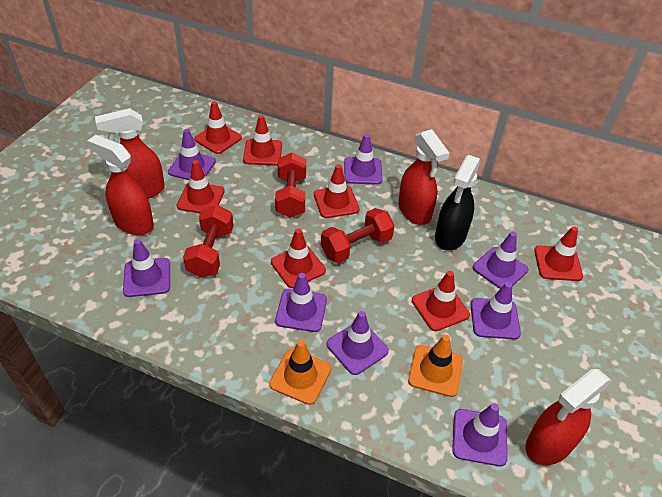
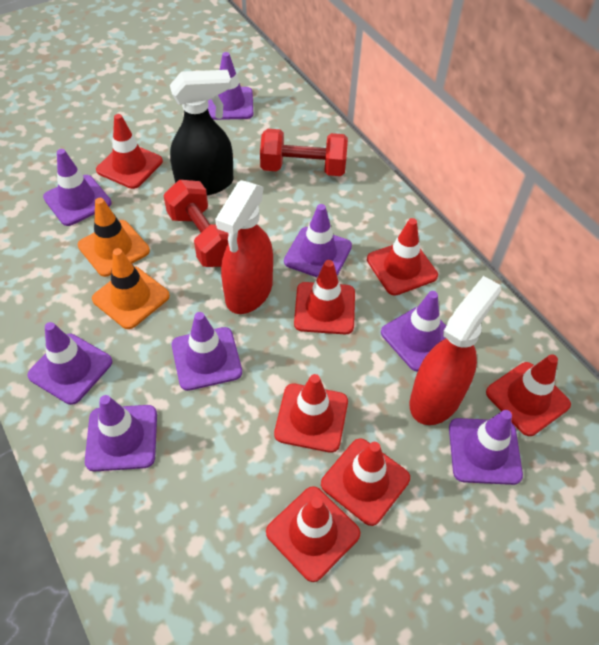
red dumbbell: [183,205,234,278] [275,152,306,218] [321,208,395,263] = 3 -> [163,180,229,267] [260,129,348,176] = 2
red spray bottle: [87,135,154,235] [95,108,165,199] [398,129,449,225] [525,369,612,465] = 4 -> [215,180,273,314] [410,276,501,425] = 2

